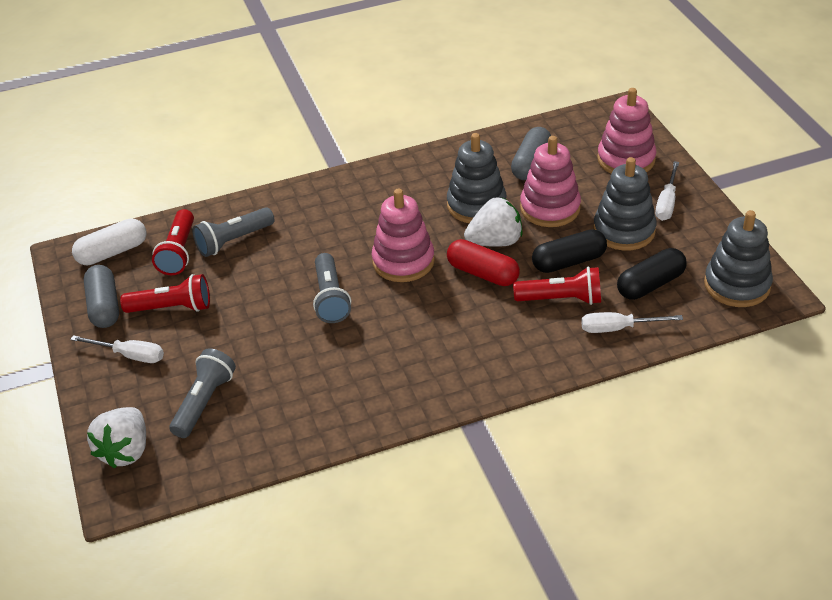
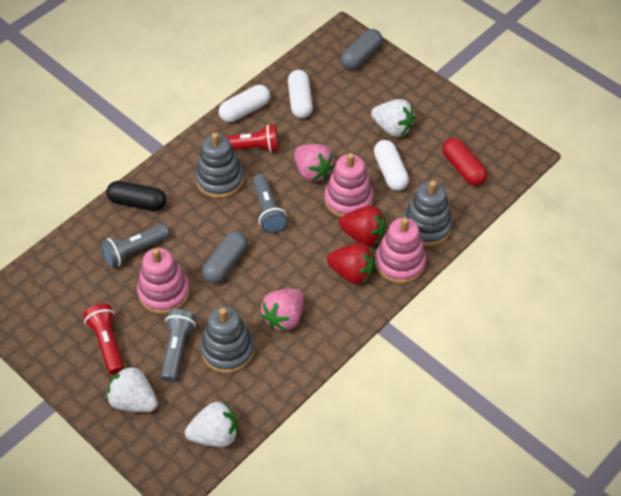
black capsule: [532,229,607,273] [617,248,686,300] = 2 -> [106,181,166,211] = 1
pink strawberry: none = 0 -> [260,289,304,331] [294,144,335,182] = 2
red flashlight: [120,274,210,313] [152,209,194,275] [513,267,601,305] = 3 -> [83,304,124,375] [226,125,278,152] = 2
red strawberry: none = 0 -> [327,243,375,285] [339,206,386,246] = 2
white capsule: [72,218,147,265] = 1 -> [219,85,270,122] [288,70,313,118] [374,140,409,191] = 3
white screwdriver: [70,335,164,363] [581,312,683,333] [655,161,679,221] = 3 -> none = 0
white strawberry: [87,407,146,469] [464,197,523,247] = 2 -> [107,366,158,412] [185,402,237,447] [371,99,415,137] = 3

